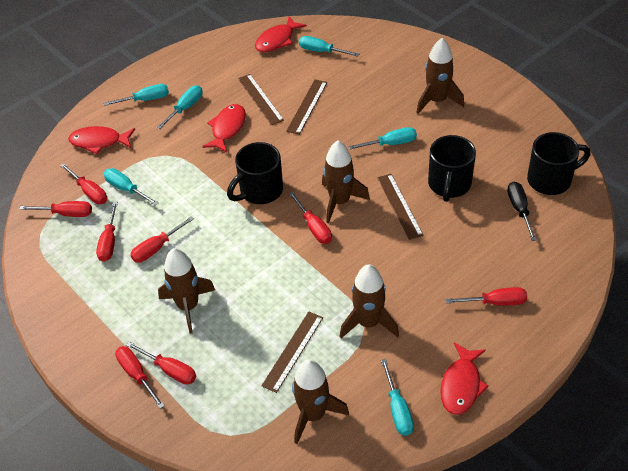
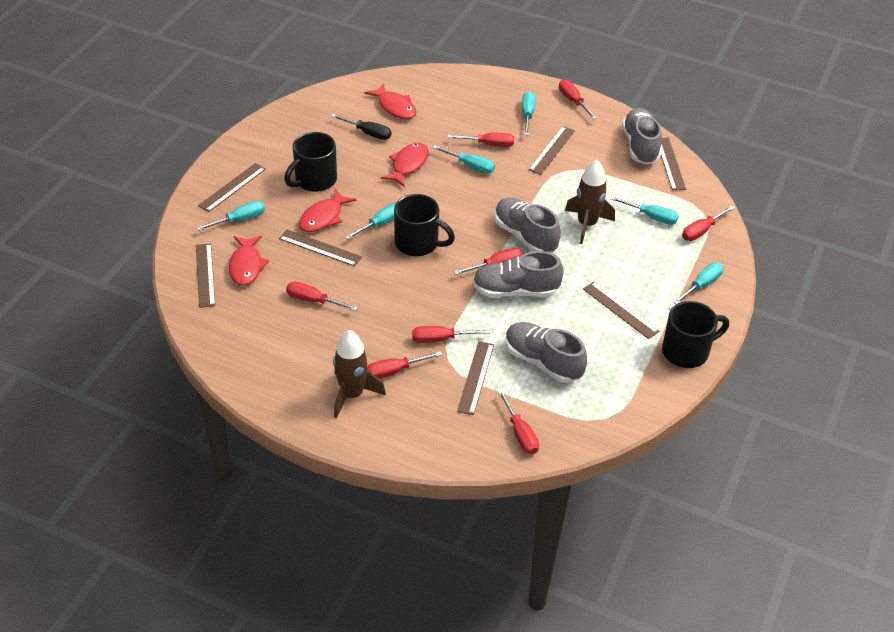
brown rocket: [158,248,215,333] [292,359,349,444] [322,141,370,223] [340,264,399,338] [416,38,464,114] = 5 -> [333,330,386,419] [565,160,615,244] = 2
brown ruler: [238,74,284,125] [261,311,323,393] [286,79,327,135] [377,174,424,240] = 4 -> [196,243,215,308] [198,163,266,212] [279,229,362,266] [457,341,494,415] [529,126,575,175] [583,282,659,339] [660,138,686,190] = 7
grey shoe: none = 0 -> [473,251,564,298] [494,198,561,253] [506,322,587,383] [622,108,662,165] = 4

